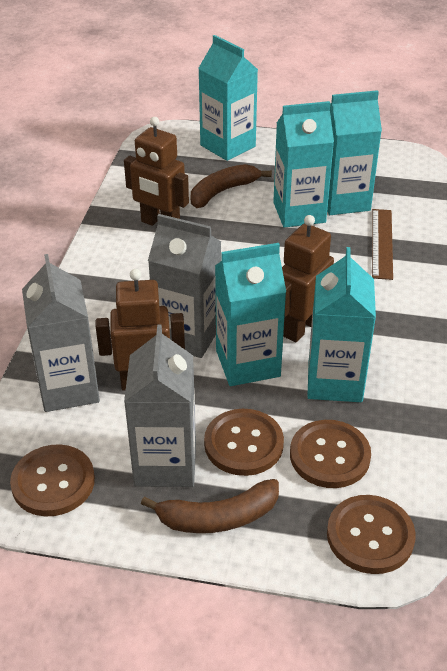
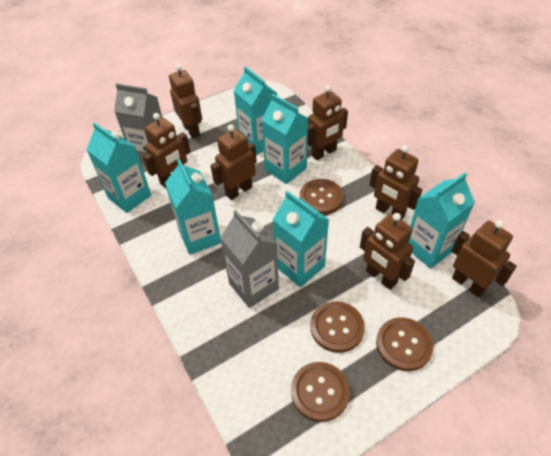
brown banana: [141,479,279,533] [191,164,272,208] = 2 -> none = 0
brown robot: [96,269,185,391] [124,117,189,226] [282,215,334,342] = 3 -> [143,113,191,188] [169,64,202,139] [211,124,257,200] [308,85,348,160] [360,213,415,290] [370,145,422,220] [452,220,517,297] = 7
brown ruler: [372,209,393,280] = 1 -> none = 0
grey carton: [22,254,100,412] [124,325,196,487] [148,214,221,358] = 3 -> [114,83,162,163] [220,210,279,308] = 2
turquoise carton: [198,35,258,161] [215,243,286,386] [273,101,334,228] [307,247,376,402] [327,90,382,215] = 5 -> [86,122,151,213] [165,159,221,255] [234,66,277,155] [262,94,308,184] [273,191,329,287] [408,173,475,269] = 6

